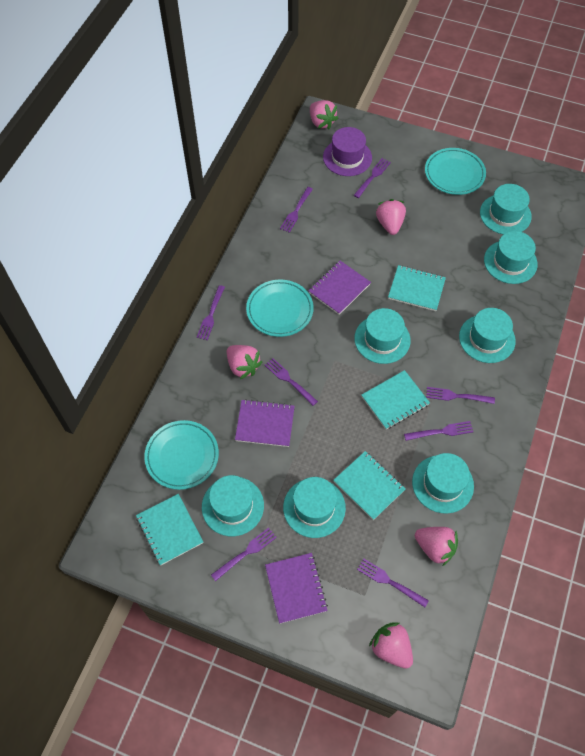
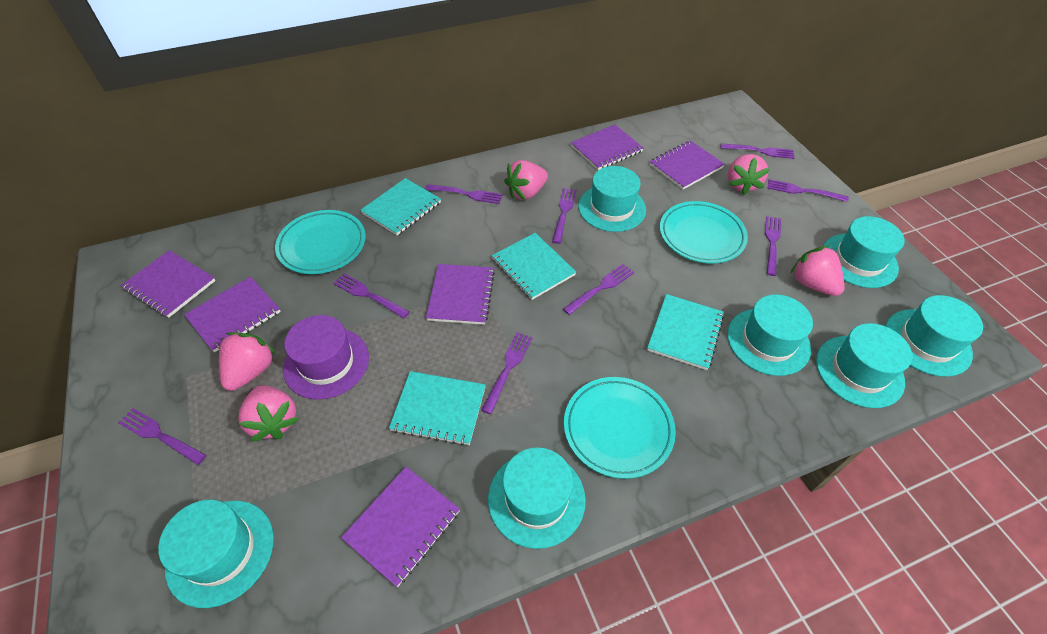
purple fork: [197,285,225,340] [211,528,277,581] [264,358,318,406] [280,187,313,233] [354,158,391,198] [357,558,429,607] [404,421,473,441] [426,387,495,404] = 8 -> [118,408,206,465] [333,273,410,319] [425,184,502,204] [481,332,532,414] [552,188,577,244] [563,264,634,315] [720,144,795,159] [765,216,781,276] [768,179,849,202] = 9
purple notebook: [235,399,295,447] [265,553,328,624] [308,261,371,315] = 3 -> [121,250,216,318] [184,277,281,352] [341,467,460,587] [426,264,495,325] [571,125,644,170] [650,141,725,189] = 6

